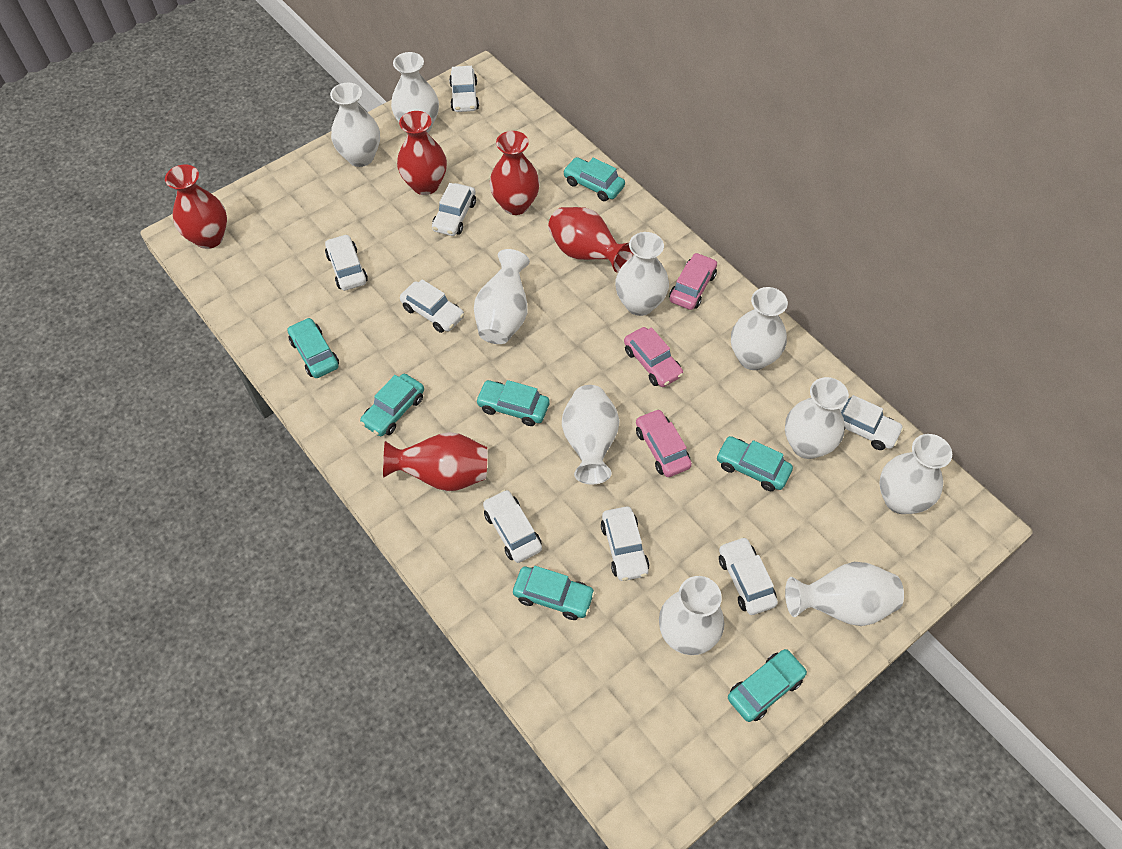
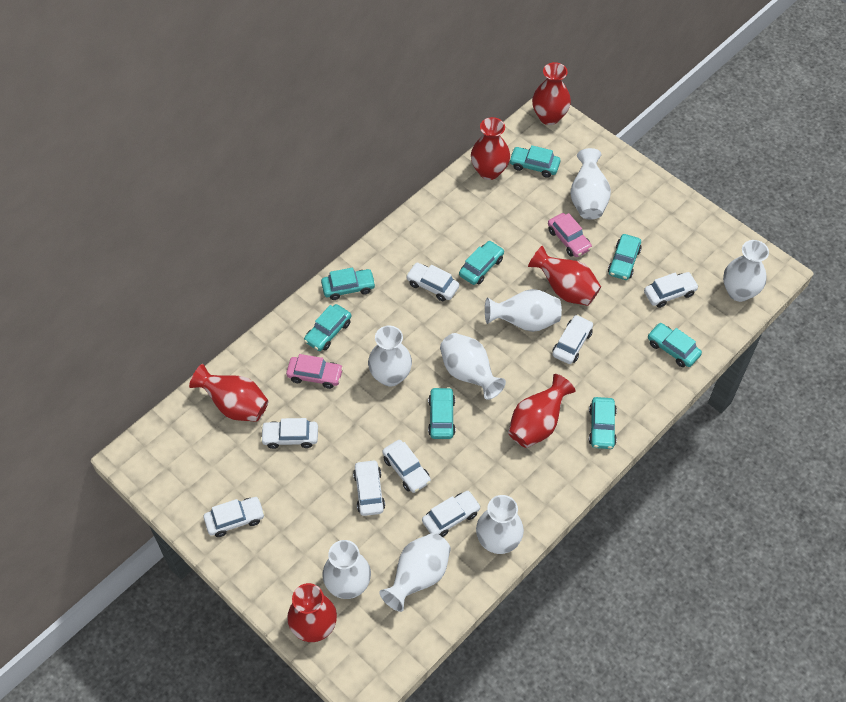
pink car: [624,327,683,387] [636,409,692,477] [669,253,717,310] = 3 -> [286,354,343,389] [548,213,592,257] = 2
red vase: [165,164,227,249] [383,432,487,491] [397,111,447,195] [489,131,540,215] [548,207,634,273] = 5 -> [189,364,268,422] [287,583,337,642] [471,117,510,180] [508,374,576,448] [528,245,601,306] [532,62,571,125] = 6
turquoise car: [288,318,339,378] [360,374,424,436] [476,380,550,426] [513,566,595,620] [563,157,625,201] [716,436,793,491] [728,649,807,722] = 7 -> [304,304,351,351] [321,268,376,300] [428,387,455,439] [459,241,504,285] [510,145,560,178] [589,397,617,449] [608,234,642,280] [648,323,702,367] = 8
white vase: [330,83,380,167] [391,52,439,133] [474,249,530,344] [562,385,619,484] [615,232,669,316] [659,576,724,655] [731,287,788,370] [785,377,849,459] [785,562,904,626] [879,434,952,514] = 10 -> [323,540,371,599] [368,326,412,386] [379,533,451,612] [440,333,506,400] [476,495,524,554] [485,289,562,332] [570,148,611,220] [723,240,769,302] = 8

